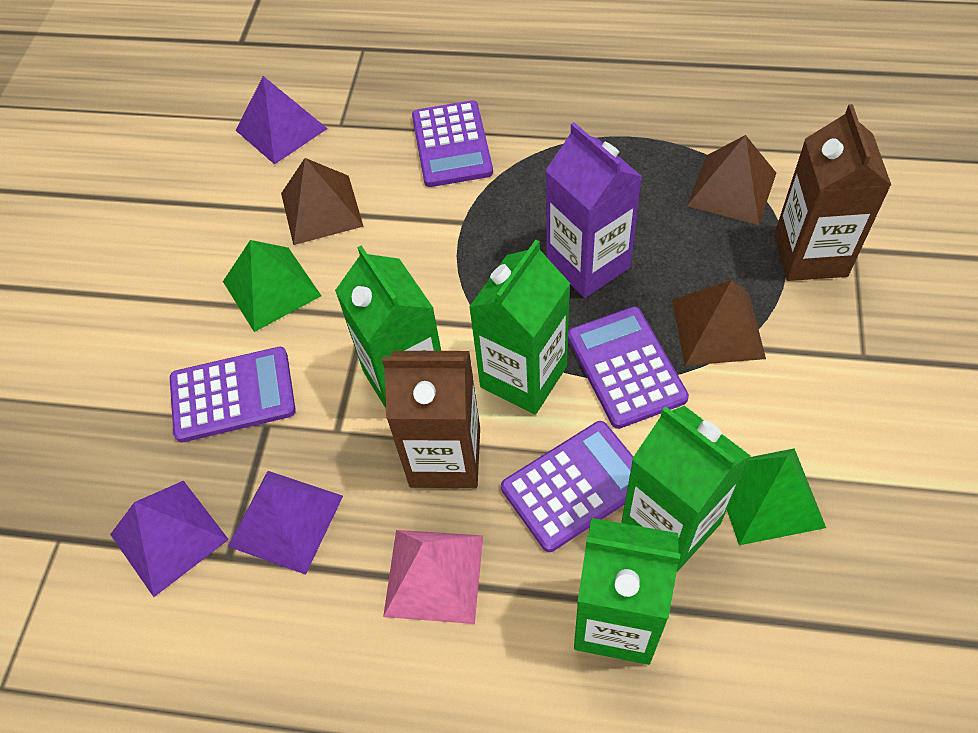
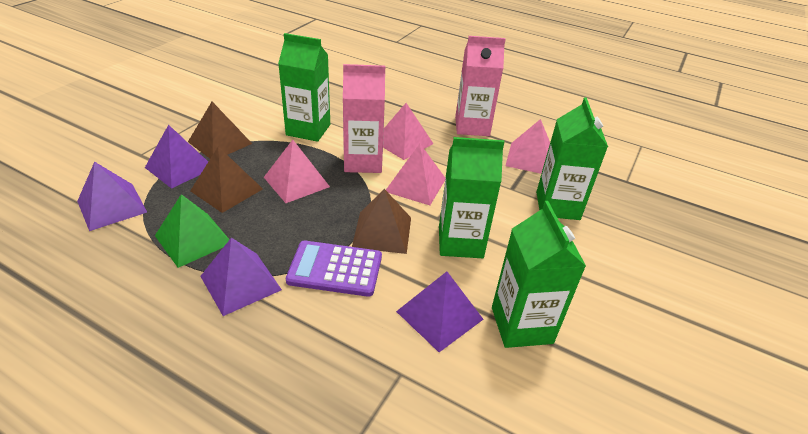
brown carton: [382,351,480,488] [775,104,891,281] = 2 -> none = 0
green pyramid: [223,240,321,332] [727,448,826,545] = 2 -> [155,194,230,268] = 1
pink carton: none = 0 -> [343,64,385,173] [455,36,506,136] = 2
pink pyramid: [383,530,483,624] = 1 -> [264,140,330,203] [383,103,434,160] [386,144,445,205] [505,119,550,174] = 4
purple calculator: [170,347,296,442] [412,100,493,187] [501,421,633,552] [568,307,689,429] = 4 -> [286,241,382,297] = 1
purple carton: [545,122,642,298] = 1 -> none = 0
purple pyramid: [110,481,229,597] [228,471,343,575] [236,76,328,164] = 3 -> [77,161,147,231] [145,124,208,189] [200,238,282,316] [396,272,484,352] = 4

